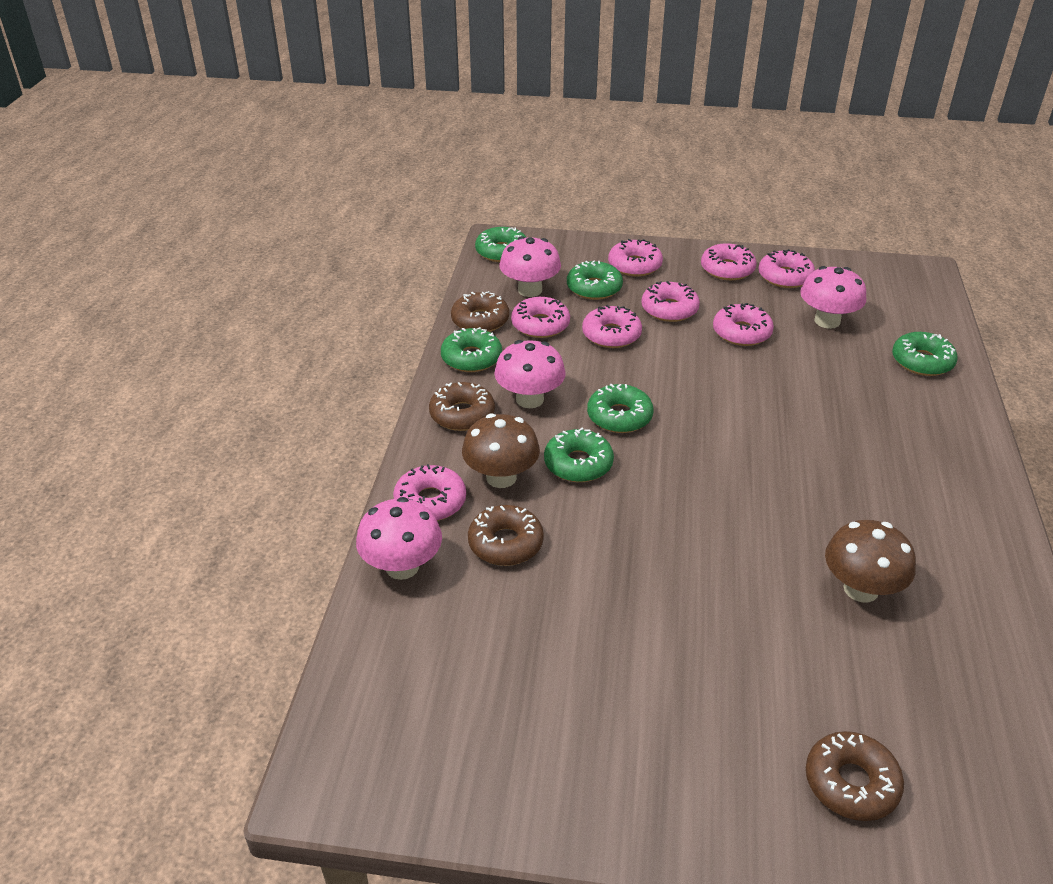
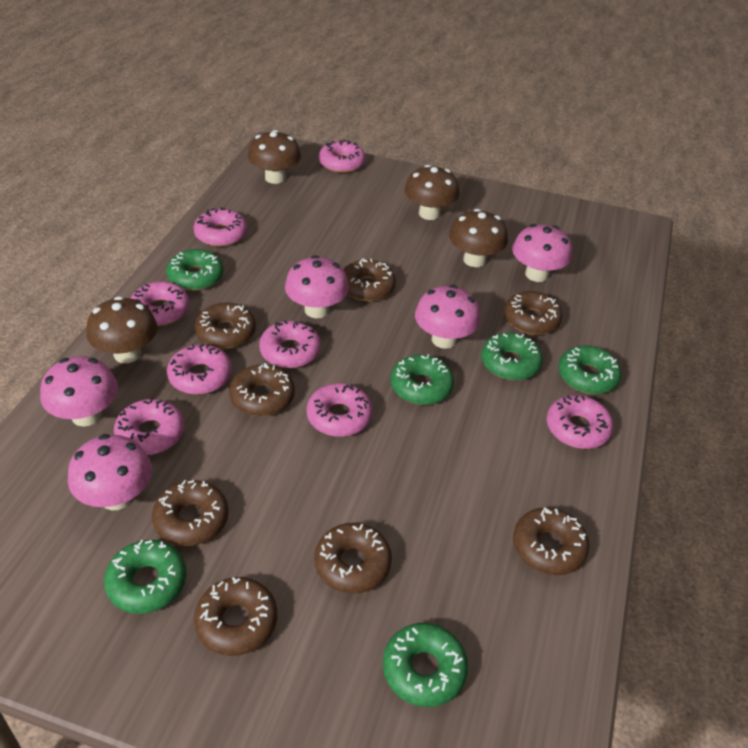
brown donut: [429,382,495,431] [451,291,509,332] [468,505,544,566] [806,731,904,821] = 4 -> [152,480,229,546] [194,577,277,656] [195,302,256,349] [229,363,295,416] [314,523,392,594] [343,258,396,301] [504,291,563,335] [513,507,589,575] = 8
brown mushroom: [462,413,540,488] [825,520,916,603] = 2 -> [86,296,157,363] [248,130,301,184] [405,165,460,220] [449,209,508,267] = 4
pink mushroom: [356,497,442,580] [494,340,566,408] [499,236,561,297] [800,266,866,329] = 4 -> [40,356,118,427] [68,434,152,510] [285,255,349,318] [415,285,481,349] [512,224,572,282] = 5

